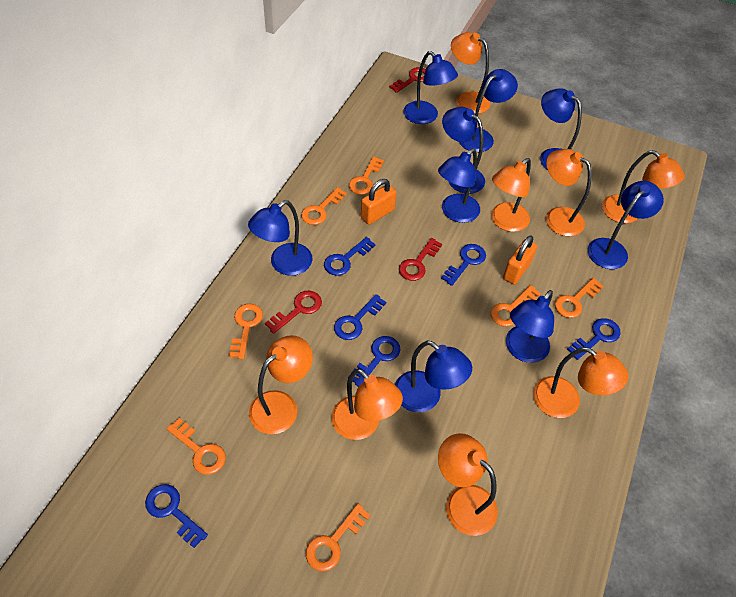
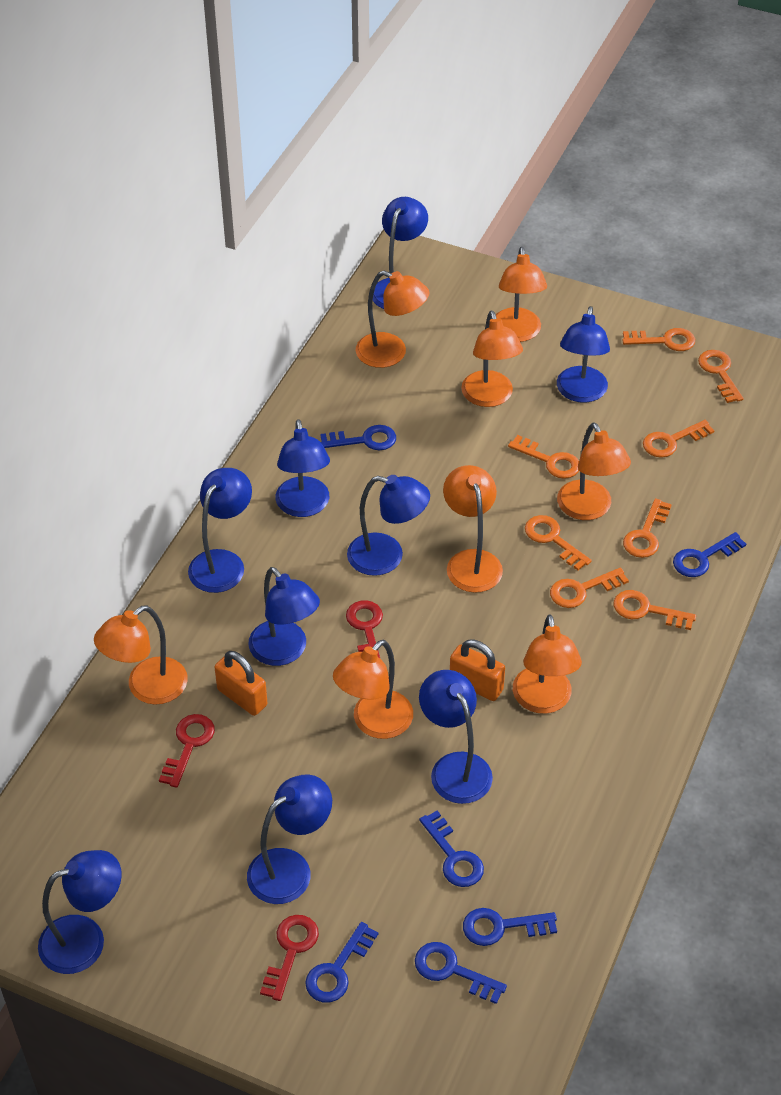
orange key: [166,418,226,475] [229,304,263,359] [301,187,347,225] [306,503,370,571] [349,156,384,195] [491,285,541,327] [555,278,604,318] = 7 -> [508,435,579,479] [525,515,592,570] [550,567,629,608] [614,590,696,630] [622,328,695,351] [623,498,672,558] [643,420,715,458] [698,350,743,403] = 8

